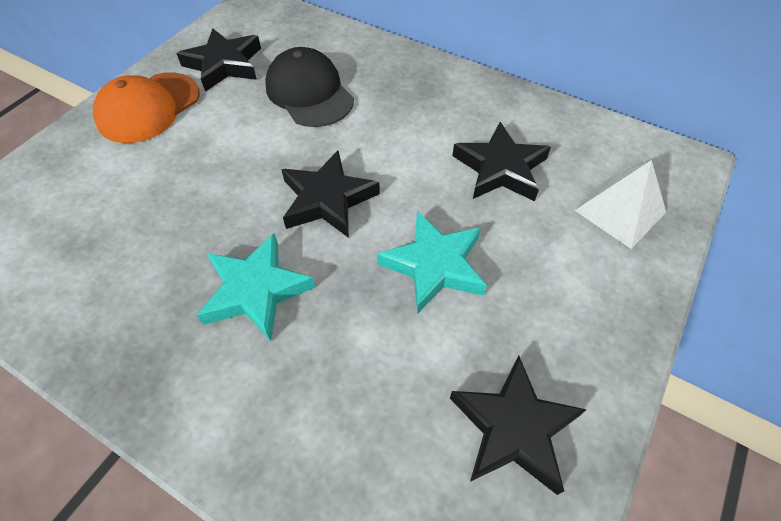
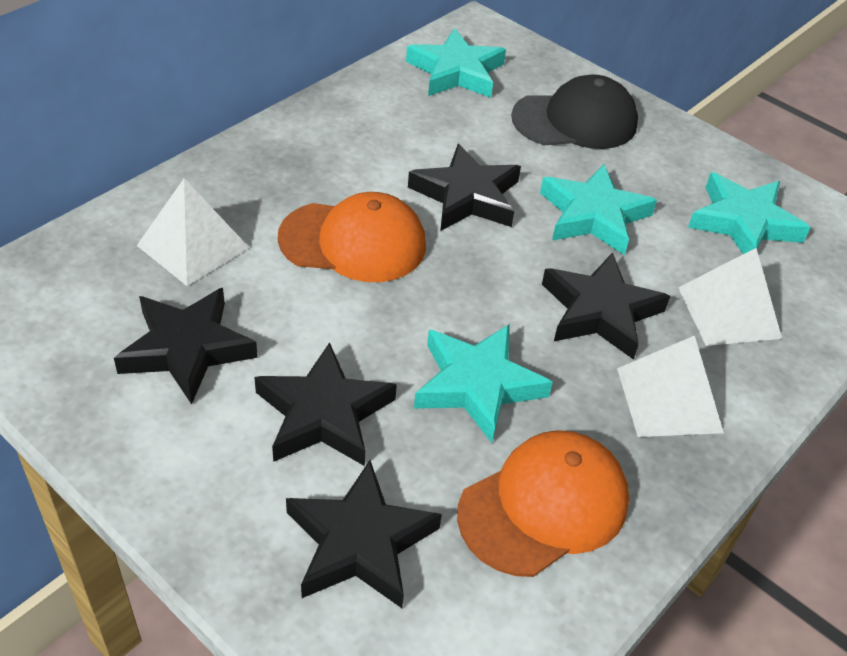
black star: [177,28,261,92] [281,150,380,238] [450,356,587,495] [452,122,551,201] = 4 -> [114,288,258,404] [254,342,397,466] [286,460,442,608] [408,144,521,231] [542,252,670,360] = 5
orange cap: [93,73,200,143] = 1 -> [278,192,426,282] [457,430,629,577] = 2
turquoise star: [196,233,316,341] [377,211,487,314] = 2 -> [406,28,506,98] [414,324,553,443] [540,164,657,255] [688,172,811,254] = 4
white pyramid: [574,160,666,249] = 1 -> [137,179,250,286] [617,336,724,437] [678,248,782,346] = 3

